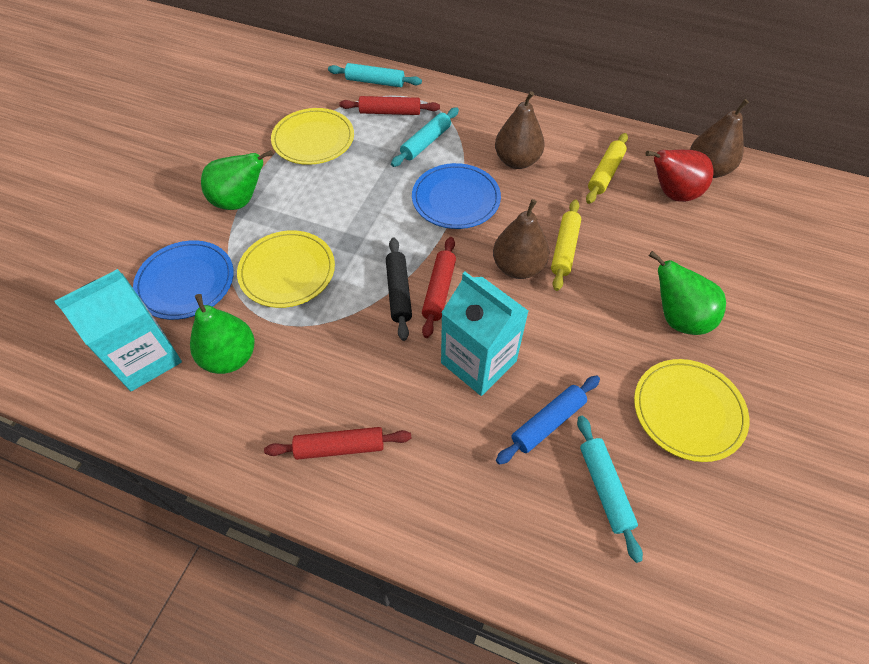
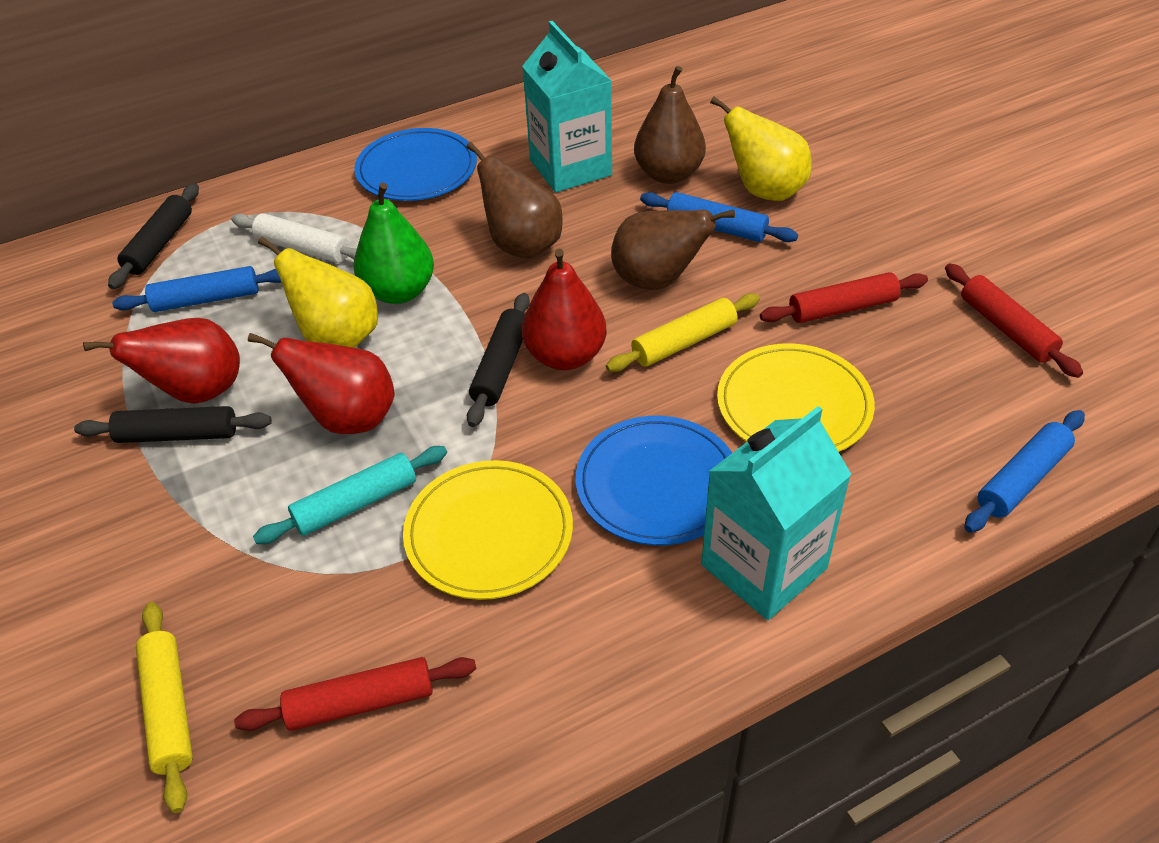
black rolling pin: [386,238,412,341] = 1 -> [74,406,272,443] [108,184,199,289] [467,293,530,427] = 3
blue rolling pin: [496,375,600,465] = 1 -> [112,266,281,312] [640,192,798,242] [964,410,1085,533] = 3
green pear: [190,294,255,374] [201,150,273,210] [649,251,726,335] = 3 -> [354,183,434,304] = 1
red pear: [646,150,713,202] = 1 -> [83,318,240,404] [248,333,395,434] [522,249,607,370] = 3
turquoise rolling pin: [328,63,422,87] [391,107,459,167] [577,416,643,563] = 3 -> [253,446,447,544] = 1
white rolling pin: none = 0 -> [231,213,357,263] = 1
yellow pear: none = 0 -> [258,236,378,348] [710,96,811,201] = 2
yellow plate: [237,230,335,308] [271,108,354,165] [634,359,749,462] = 3 -> [403,460,573,600] [717,343,875,452] = 2

